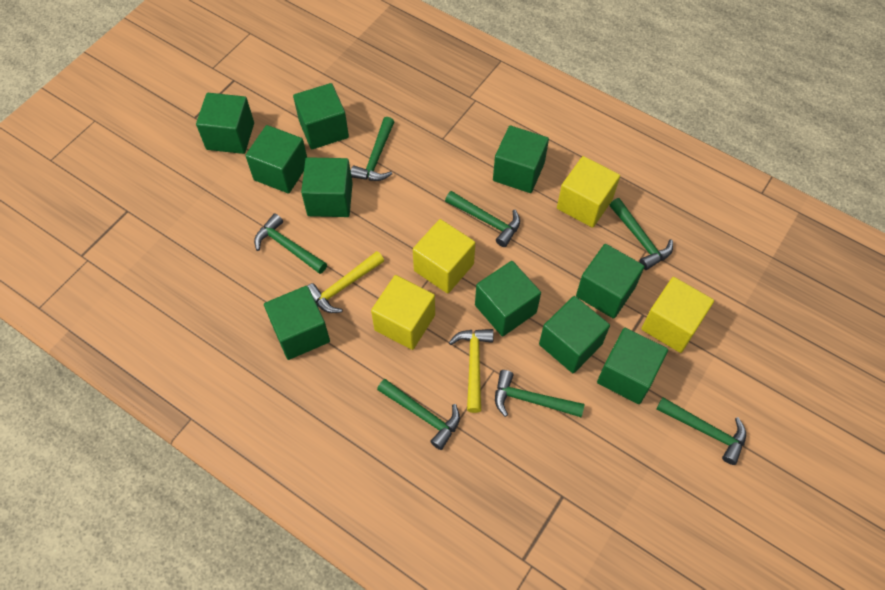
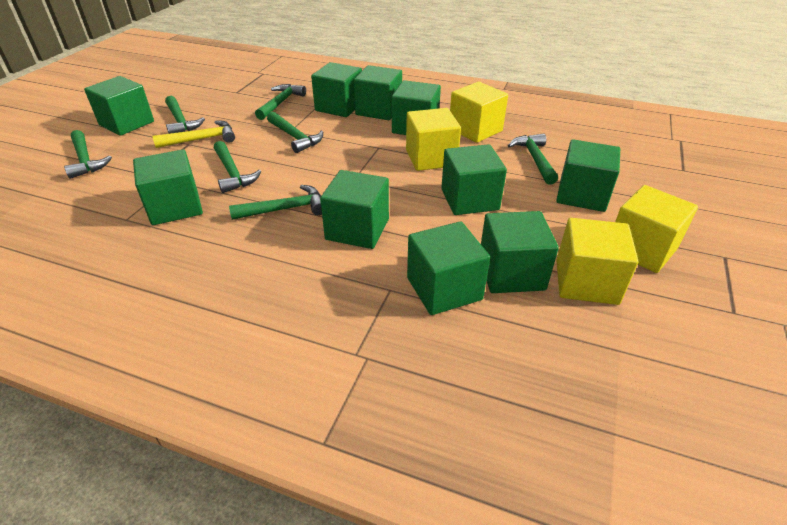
yellow hammer: [308,251,384,313] [449,329,494,413] = 2 -> [153,120,235,148] = 1

